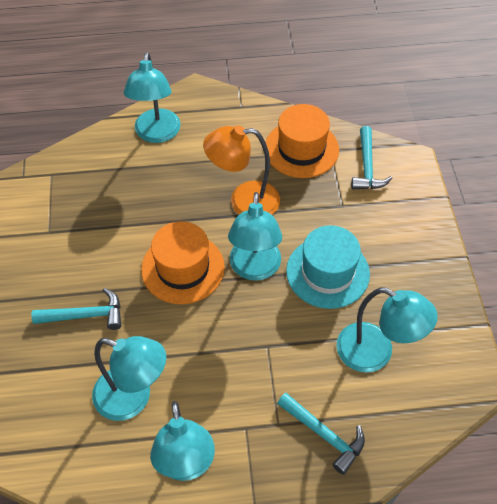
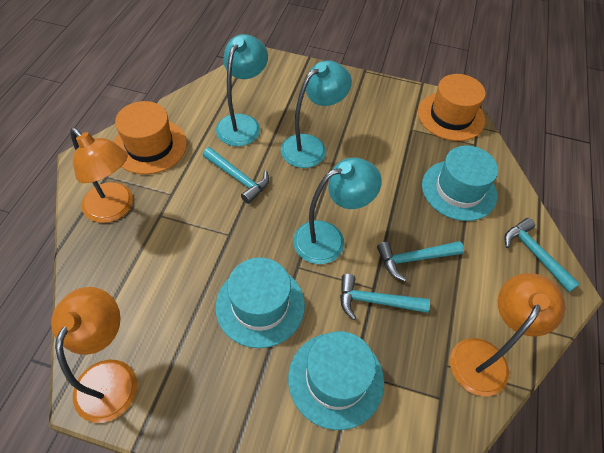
orange lamp: [203,126,280,215] = 1 -> [51,287,137,423] [70,128,133,223] [450,273,565,396] = 3
turquoise hammer: [31,288,121,330] [277,393,365,475] [351,126,392,190] = 3 -> [203,147,269,204] [340,274,430,320] [377,241,464,281] [504,218,580,292] = 4
turquoise hat: [286,225,370,309] = 1 -> [215,257,305,348] [288,331,384,430] [422,146,498,221] = 3
turquoise lamp: [92,336,166,421] [124,52,181,143] [150,401,215,481] [228,192,282,281] [336,287,438,373] = 5 -> [216,34,268,146] [281,60,352,168] [293,157,382,264] = 3

